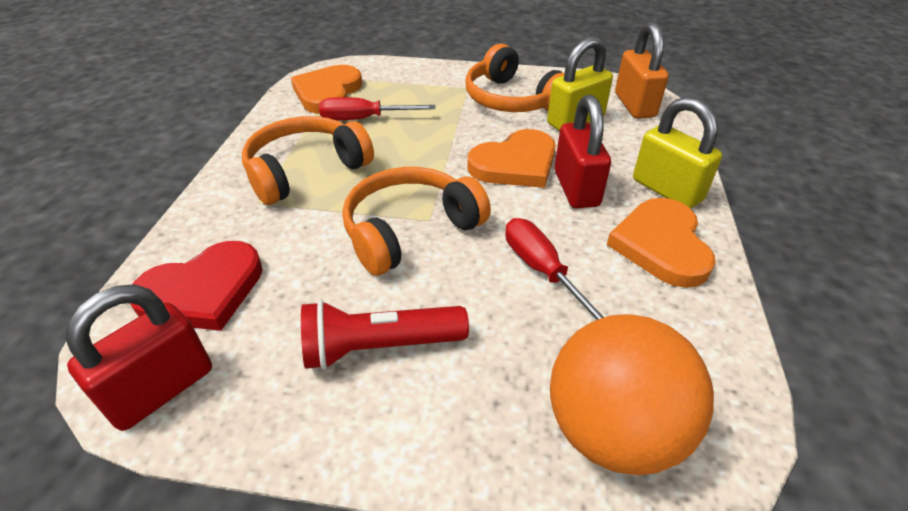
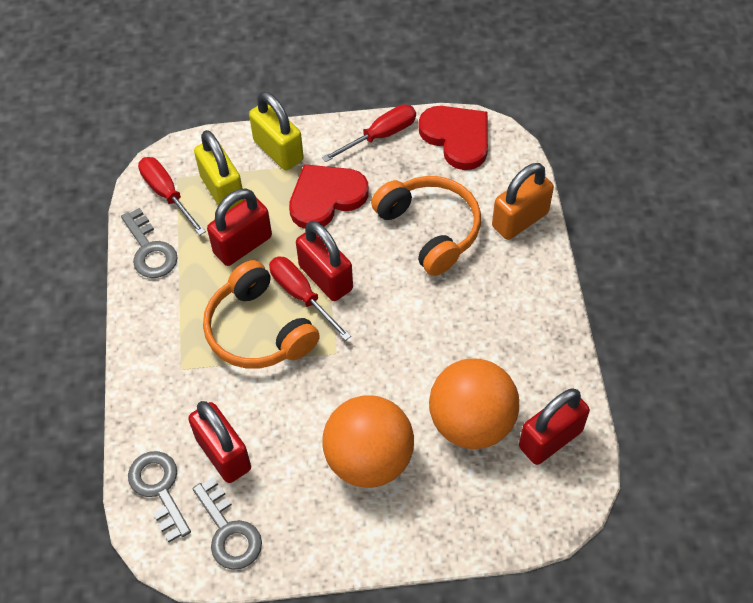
grey key: none = 0 -> [121,208,177,278] [128,451,191,542] [192,477,262,570] = 3
orange ball: [550,314,714,475] = 1 -> [323,395,414,488] [429,359,519,449] = 2
orange headphones: [242,116,374,205] [342,167,491,276] [465,44,565,112] = 3 -> [203,260,320,369] [371,176,481,276] = 2
orange heart: [291,65,362,114] [468,129,556,188] [607,198,716,288] = 3 -> none = 0
red flashlight: [301,300,469,370] = 1 -> none = 0
red heart: [130,241,263,331] = 1 -> [289,164,369,229] [419,106,488,170] = 2
red padlock: [65,284,212,431] [554,95,611,208] = 2 -> [188,401,251,483] [207,189,272,266] [296,221,353,301] [519,388,590,465] = 4
red screwdriver: [319,97,435,120] [505,218,604,320] = 2 -> [138,157,206,235] [269,257,351,341] [322,104,416,162] = 3

